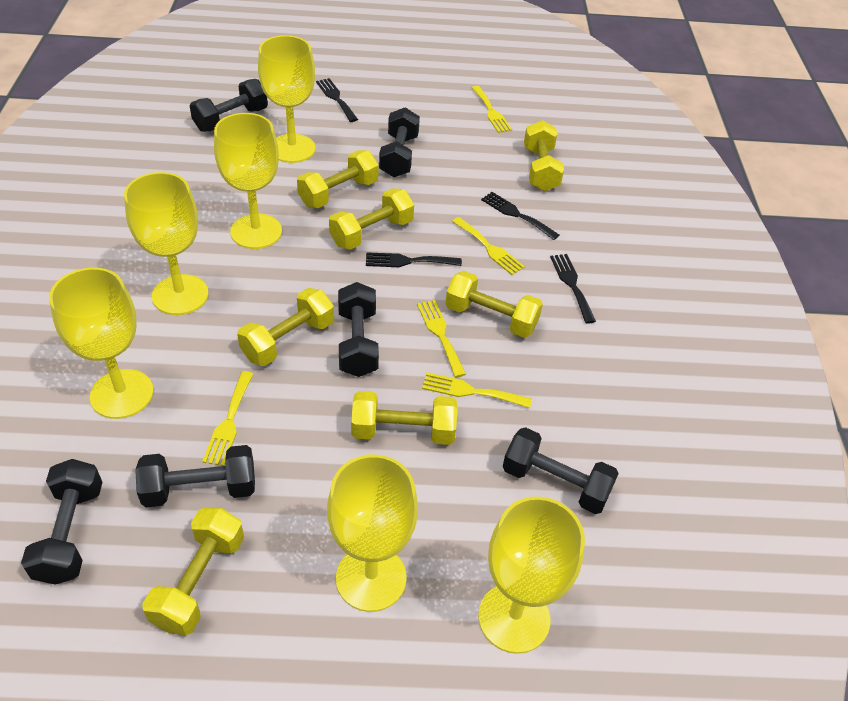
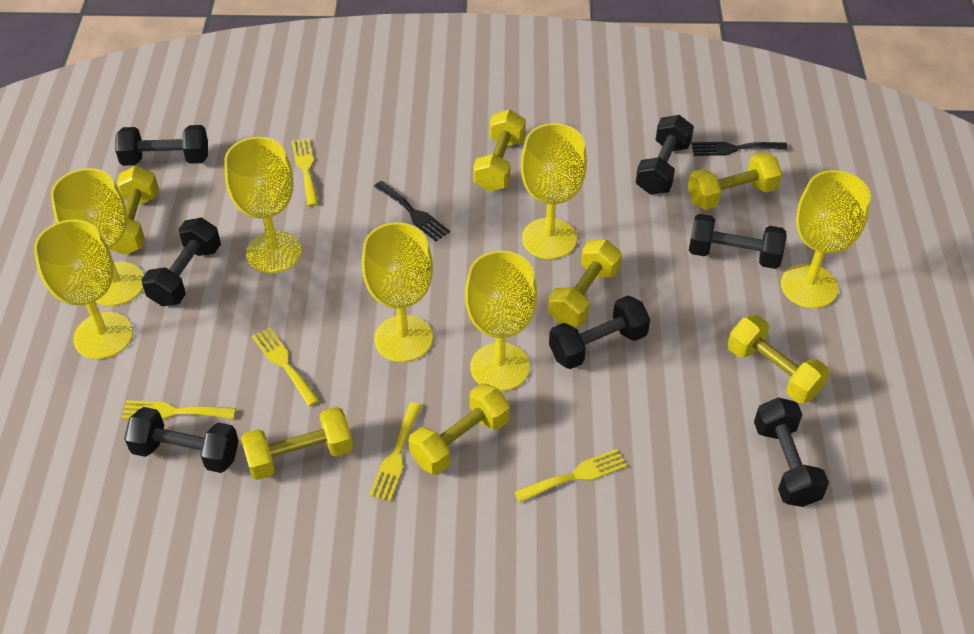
black dumbbell: [21,459,102,585] [135,445,255,507] [190,79,268,132] [338,282,379,377] [379,107,420,177] [503,427,619,514] = 6 -> [115,125,208,166] [124,407,239,473] [141,218,221,306] [549,296,650,369] [636,115,694,195] [689,214,787,269] [754,397,829,507] = 7
black fork: [316,78,358,122] [366,252,462,267] [481,192,559,240] [550,254,596,324] = 4 -> [374,181,450,241] [692,142,788,156] = 2
yellow goblet: [49,267,154,419] [124,172,209,315] [214,113,282,249] [258,35,315,163] [327,454,418,612] [478,496,585,654] = 6 -> [34,220,133,359] [51,168,144,306] [224,137,302,273] [362,222,433,362] [465,251,537,391] [521,123,587,259] [781,170,871,308] = 7

